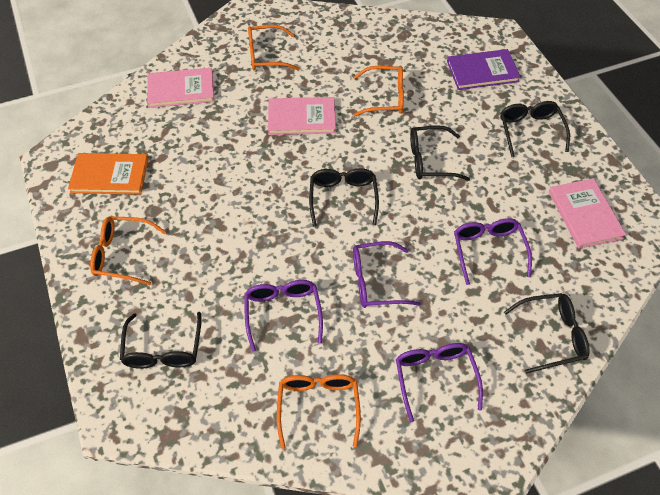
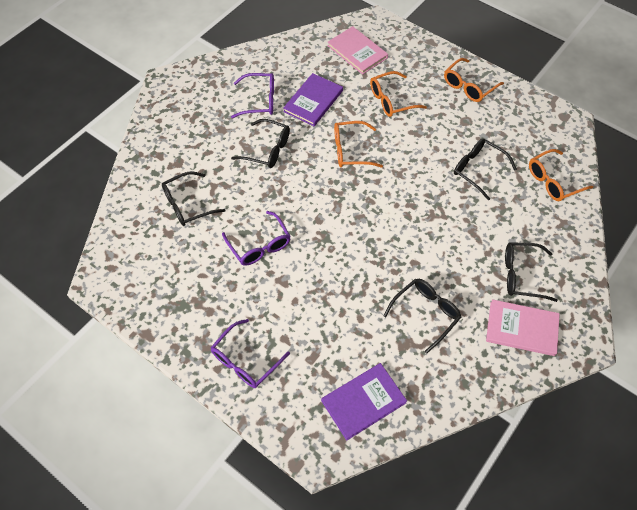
orange book: [68,153,149,195] = 1 -> none = 0
pink book: [147,68,214,108] [268,97,336,135] [549,178,626,249] = 3 -> [327,26,388,75] [486,299,560,356] = 2
purple book: [447,49,521,90] = 1 -> [283,73,343,126] [321,363,407,441] = 2
purple glasses: [244,280,323,352] [353,241,421,308] [396,343,483,422] [454,218,532,285] = 4 -> [211,319,290,388] [222,211,291,266] [231,73,274,118] = 3

